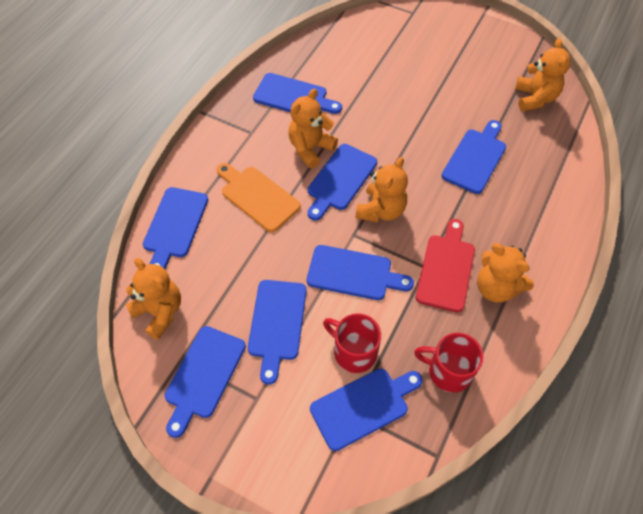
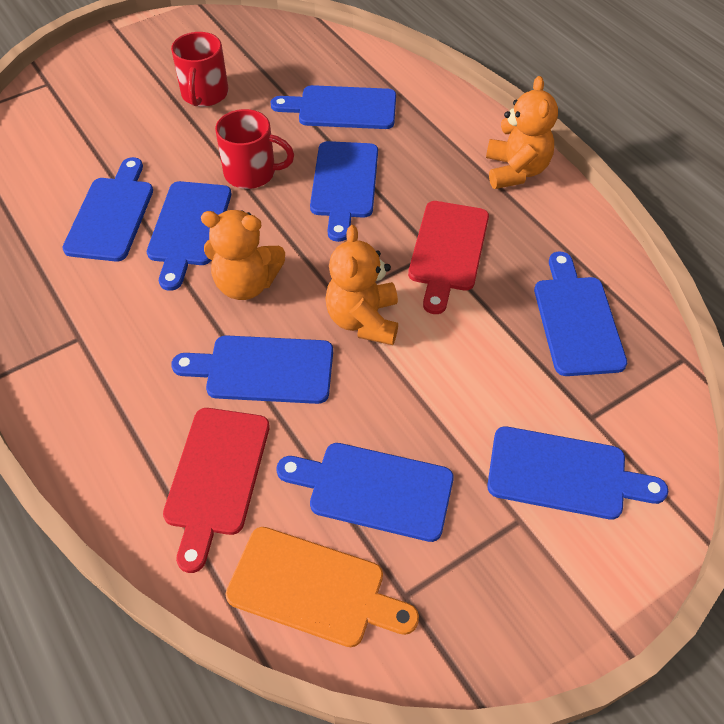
orange teddy bear: [126,258,181,340] [289,89,338,168] [355,157,408,222] [477,243,534,302] [515,38,571,111] = 5 -> [201,210,285,300] [325,225,398,345] [486,76,558,189] = 3
red cutting board: [416,219,475,313] = 1 -> [163,408,270,573] [408,201,489,314] = 2

